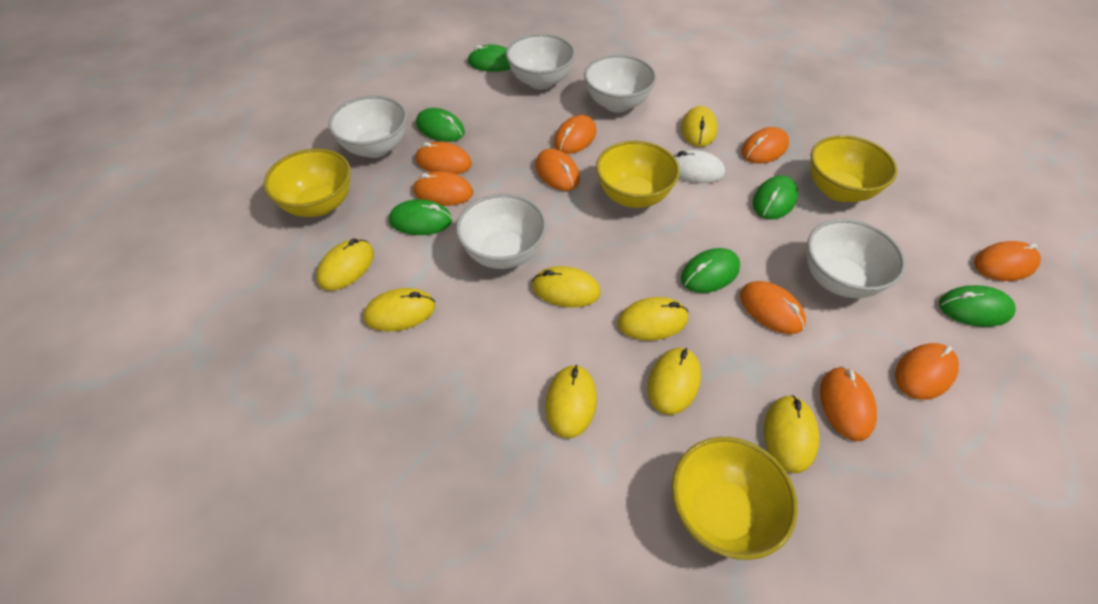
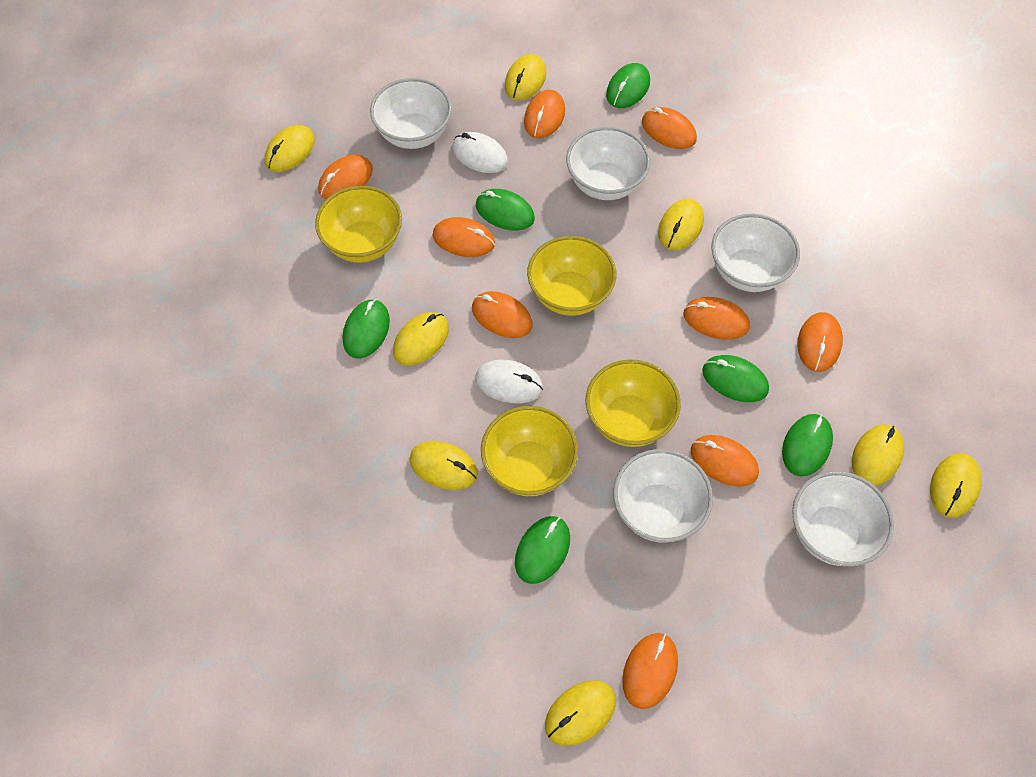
white mouse: [673,150,725,183] = 1 -> [452,132,508,173] [475,360,543,403] = 2

